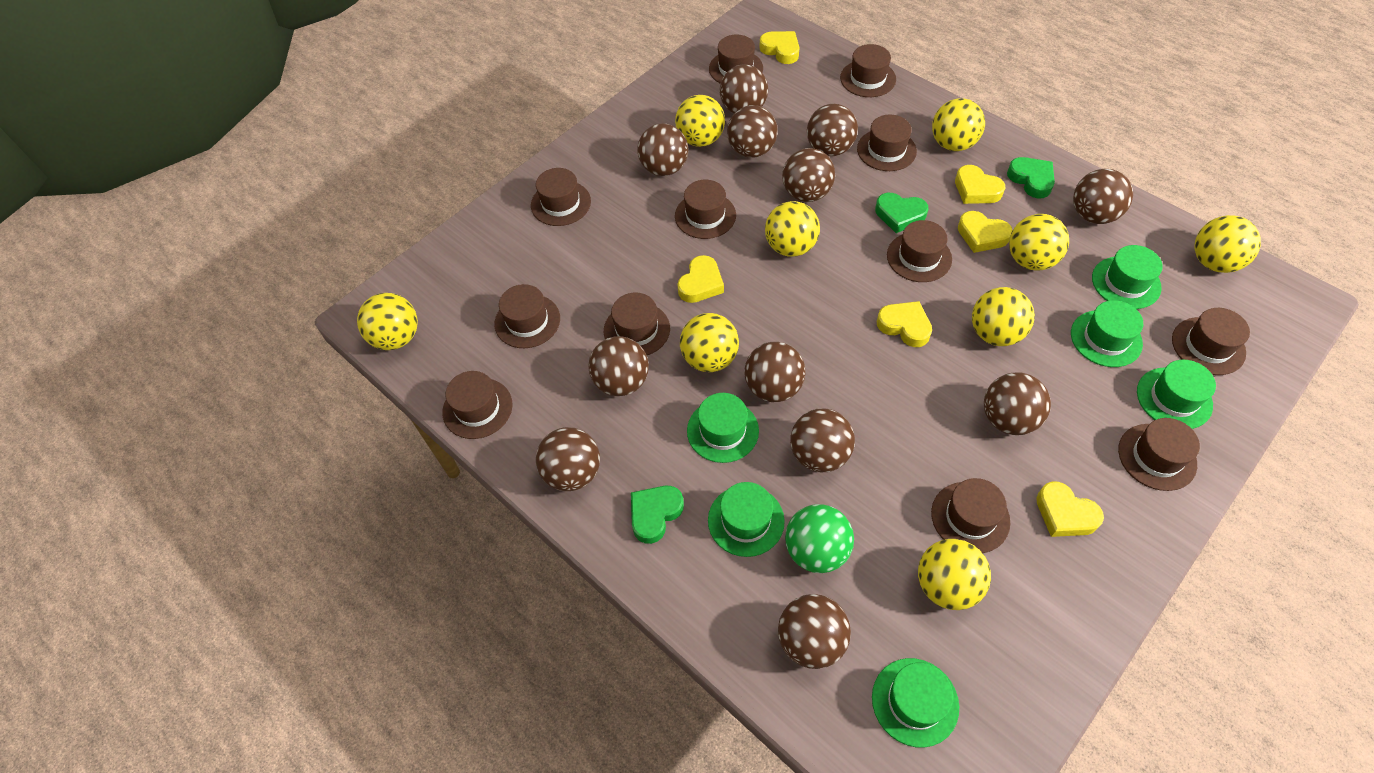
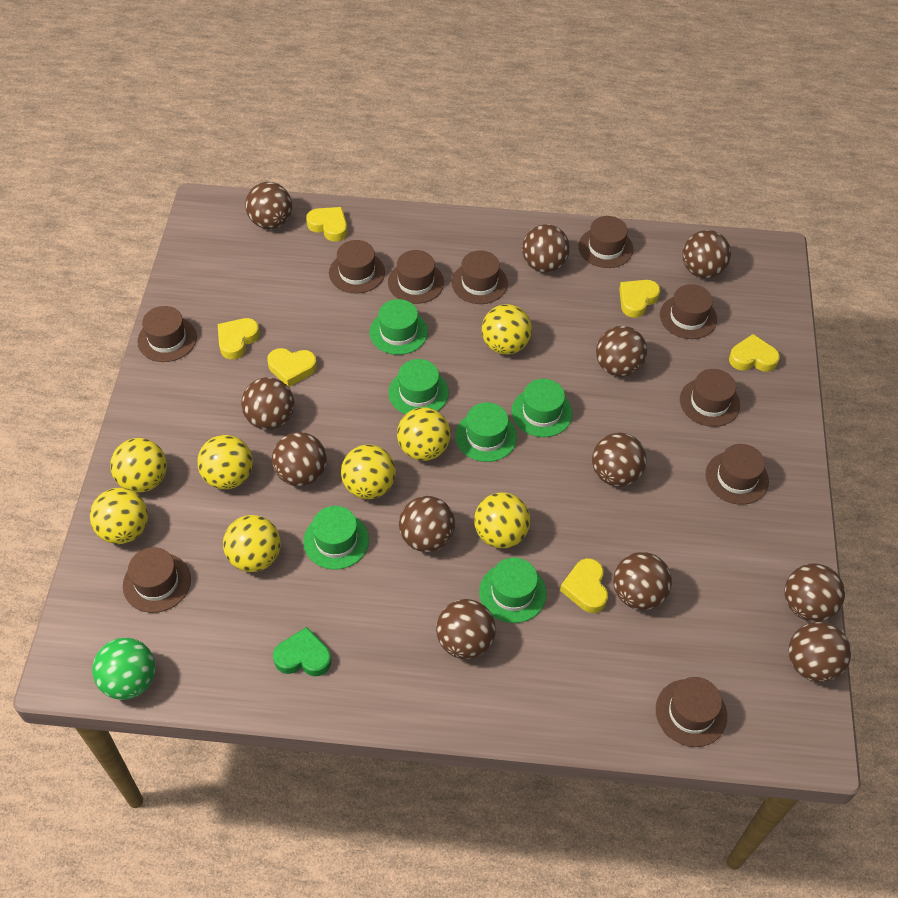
brown hat: [442,371,512,439] [494,284,560,348] [531,168,591,226] [604,292,670,355] [675,180,736,239] [709,34,763,83] [840,44,896,97] [857,115,917,171] [887,220,952,282] [931,478,1010,553] [1118,418,1200,491] [1172,308,1250,375] = 12 -> [123,547,191,613] [137,306,197,362] [329,240,385,293] [388,250,444,304] [452,250,508,304] [578,216,633,268] [656,677,727,747] [660,284,717,339] [680,369,740,427] [705,444,769,505] = 10
green heart: [631,486,684,544] [875,193,928,233] [1007,157,1055,198] = 3 -> [273,627,331,676] = 1
yellow ball: [357,293,418,350] [675,95,725,147] [680,313,739,372] [765,201,820,257] [918,539,991,610] [932,98,985,151] [972,287,1035,346] [1009,214,1069,271] [1194,215,1261,273] = 9 -> [90,488,148,544] [110,438,167,493] [197,435,253,489] [223,515,281,572] [341,445,396,499] [397,407,450,461] [474,492,530,548] [482,304,532,355] = 8

